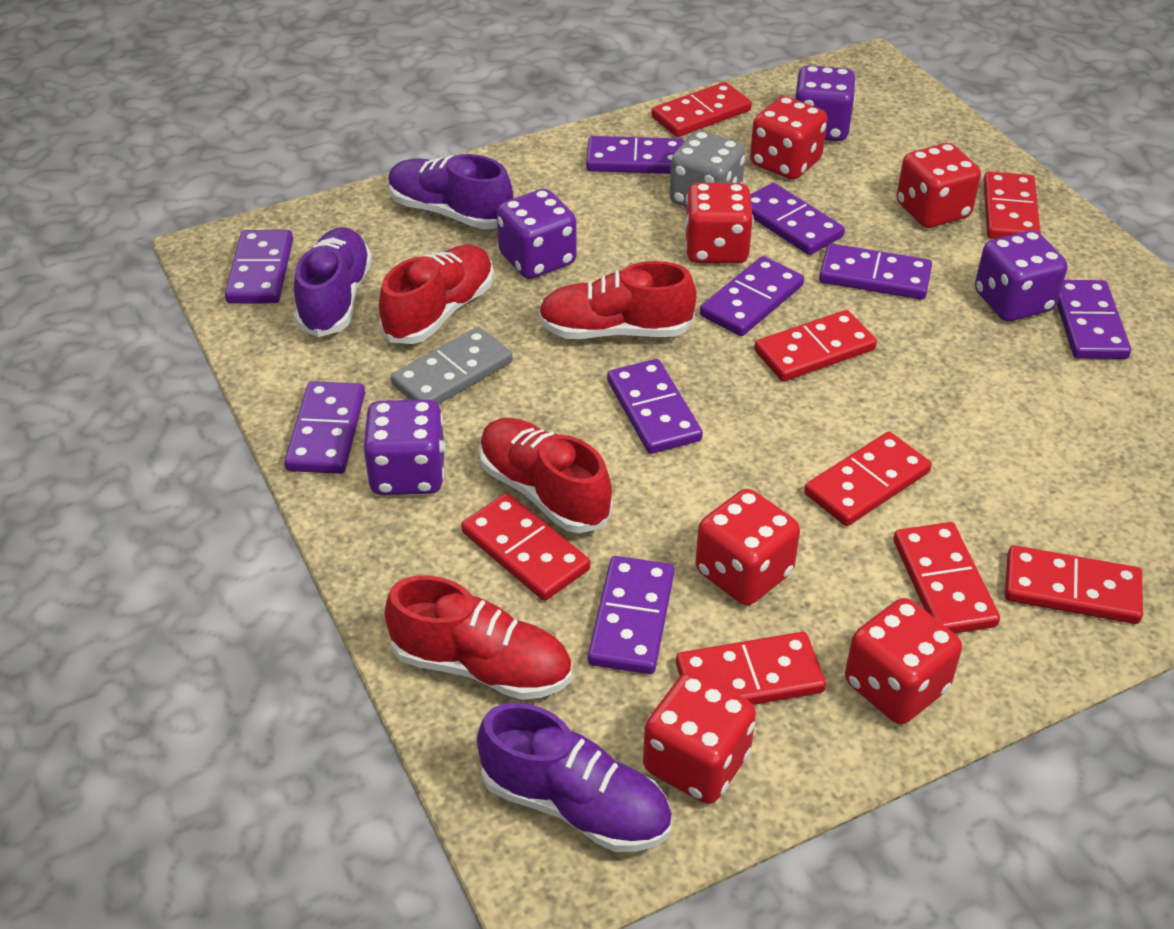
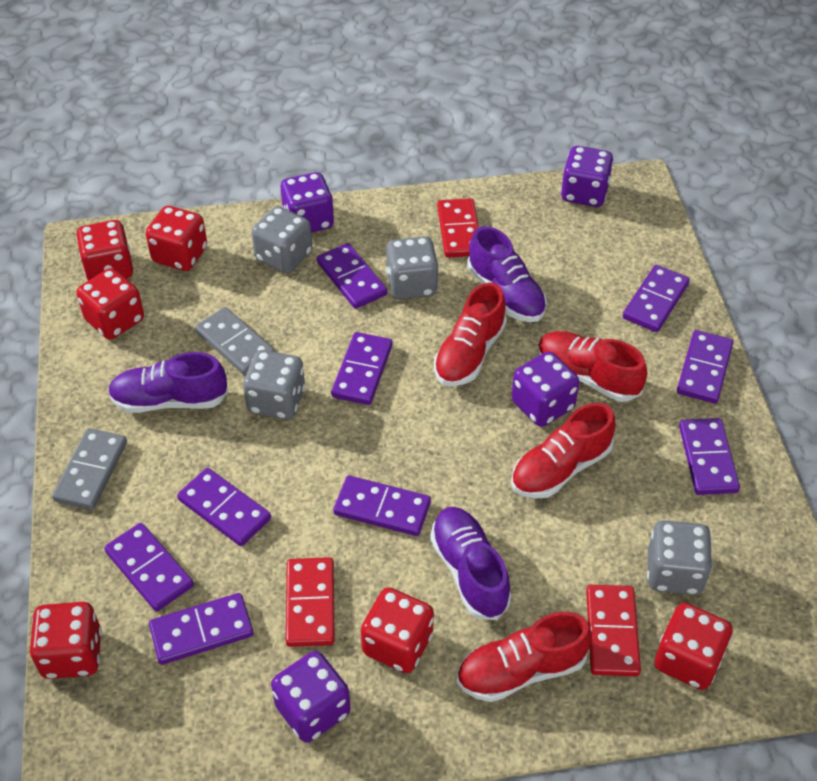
grey dice: [669,131,746,207] = 1 -> [243,350,305,420] [251,206,312,274] [386,236,439,300] [647,520,713,595] = 4
grey domino: [391,327,513,404] = 1 -> [52,428,127,510] [195,307,275,375] = 2
red domino: [461,493,590,601] [651,82,752,137] [676,632,826,705] [754,310,877,382] [804,432,932,526] [893,522,1000,633] [983,171,1041,239] [1005,545,1143,624] = 8 -> [286,557,335,647] [437,198,479,258] [586,585,641,676] = 3

